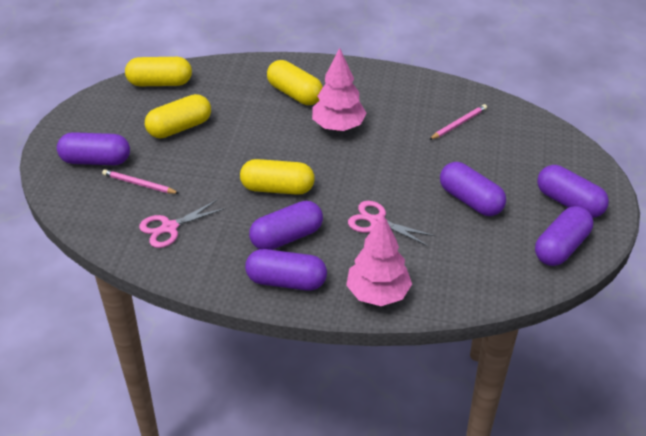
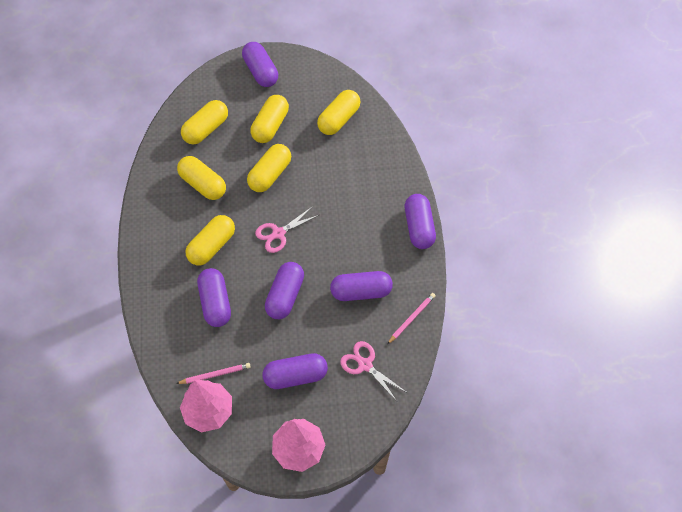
yellow capsule: [125,57,192,86] [145,94,211,138] [240,159,315,195] [267,60,323,105] = 4 -> [177,156,226,200] [181,100,228,144] [186,215,235,265] [247,144,291,192] [250,95,289,143] [317,90,360,135] = 6

